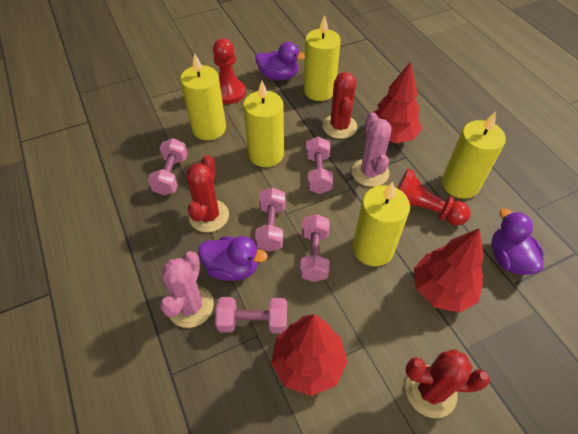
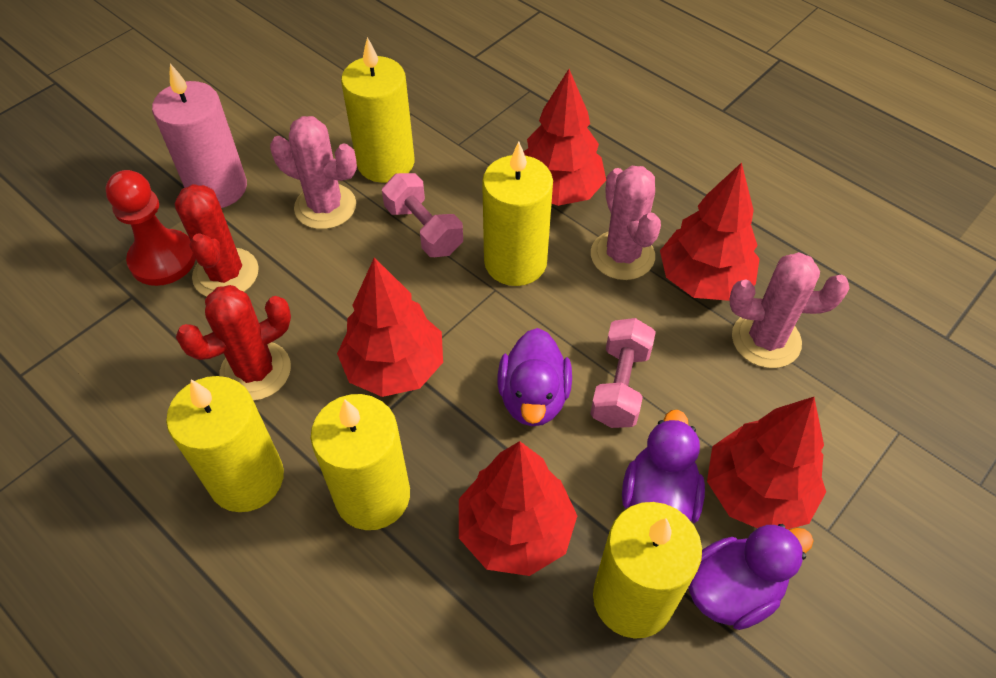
pink cactus: [160,251,214,328] [351,112,392,187] = 2 -> [270,116,357,229] [591,166,661,280] [729,252,850,368] = 3
pink candle: none = 0 -> [152,64,247,208] = 1
pink dumbbell: [148,138,188,196] [215,297,287,334] [255,187,285,252] [300,214,330,282] [306,137,333,194] = 5 -> [382,173,463,257] [590,318,656,428] = 2
red cactus: [186,155,229,232] [322,72,357,139] [405,349,490,418] = 3 -> [175,184,259,296] [176,285,291,401] = 2
red pawn: [213,38,246,104] [397,169,470,226] = 2 -> [105,170,196,286] = 1
red tree: [271,314,348,396] [372,62,422,143] [414,228,484,313] = 3 -> [337,257,443,397] [459,441,577,576] [523,69,606,206] [660,162,760,301] [707,397,826,529] = 5

